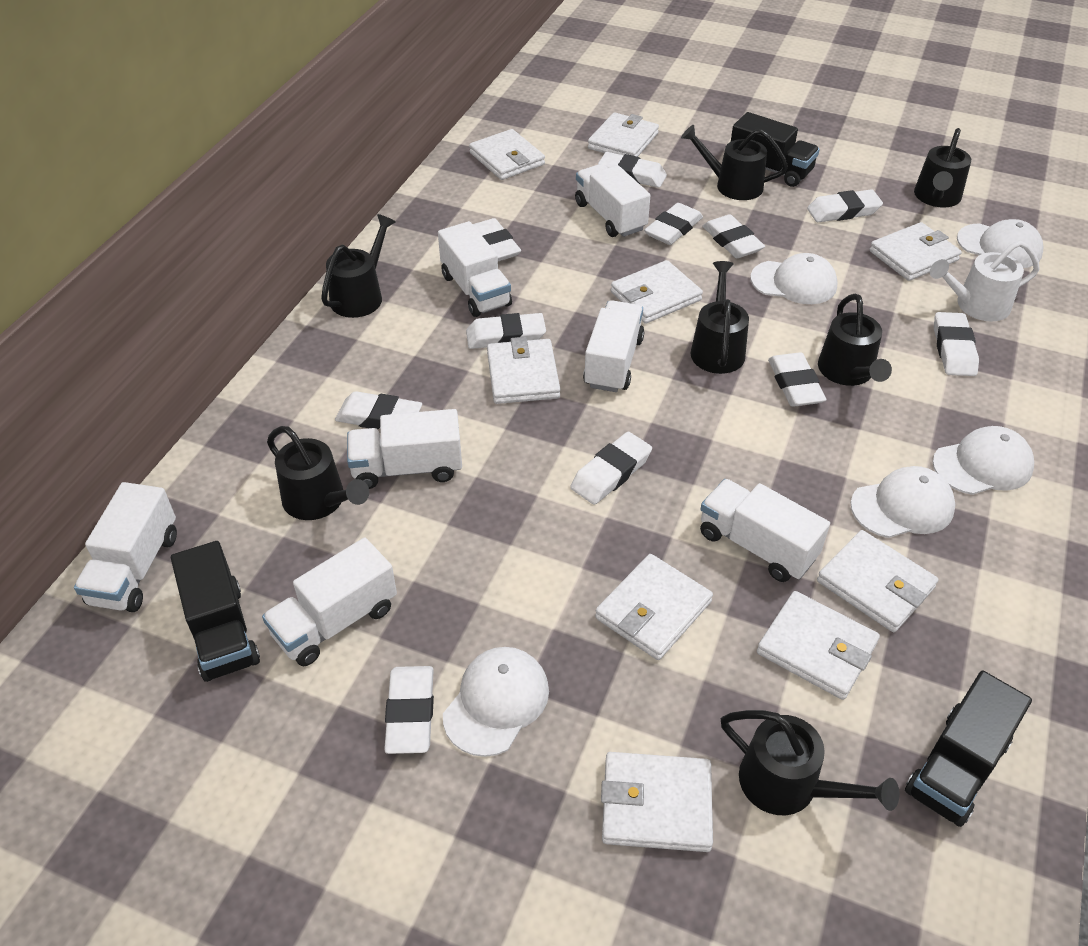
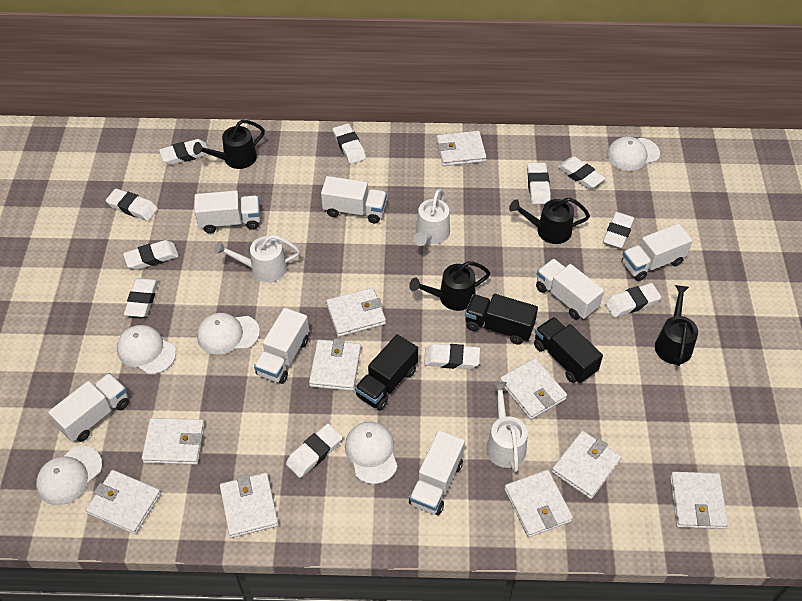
black watering can: [267,426,369,520] [321,214,396,318] [681,125,788,200] [690,261,749,374] [721,710,900,815] [818,294,892,386] [914,128,971,207] = 7 -> [193,120,265,169] [409,261,490,311] [509,197,590,244] [655,285,698,366] = 4
white wallet: [469,129,545,180] [487,337,560,404] [588,112,659,157] [595,554,713,660] [601,752,713,852] [611,260,703,324] [757,591,880,700] [817,530,938,632] [869,222,962,281] = 9 -> [86,470,161,534] [142,418,205,465] [220,473,278,538] [309,339,361,391] [326,288,386,337] [436,131,486,166] [500,358,567,419] [504,470,573,537] [552,431,622,499] [670,472,728,529] = 10
white watering can: [930,241,1040,321] = 1 -> [214,235,300,282] [413,189,450,246] [486,382,528,472] = 3

